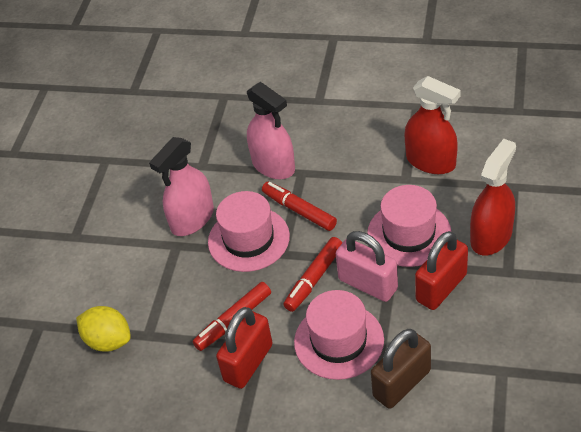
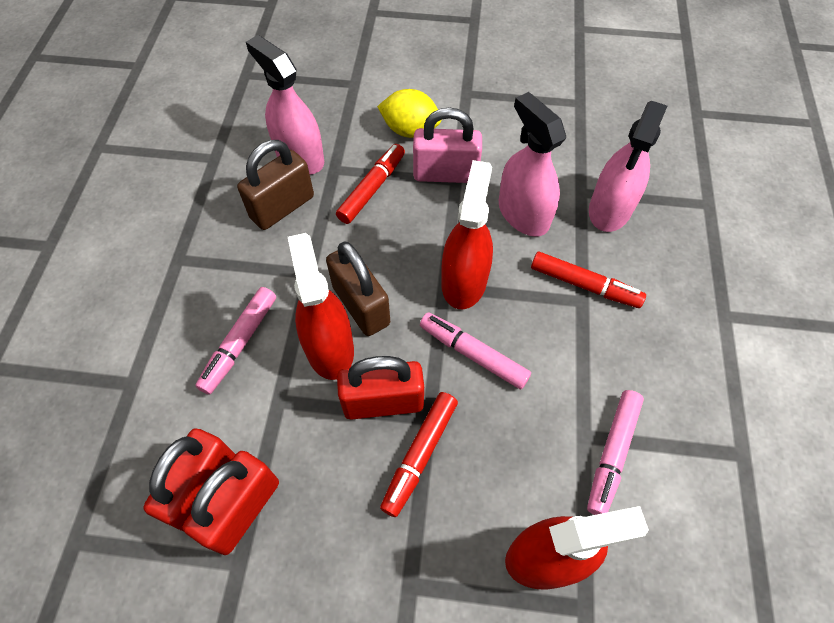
brown padlock: [371,329,431,409] = 1 -> [237,140,314,230] [326,241,390,336] = 2
pink hat: [208,191,290,272] [294,290,384,380] [367,185,451,267] = 3 -> none = 0
pink marker: none = 0 -> [195,287,276,395] [420,312,531,389] [587,390,644,515] = 3
pink spray bottle: [149,137,214,236] [247,82,295,180] = 2 -> [246,35,324,175] [499,92,566,237] [589,101,667,232] = 3
red padlock: [216,307,273,389] [415,231,468,310] = 2 -> [143,428,236,532] [183,451,279,555] [337,356,424,420] = 3
red spray bottle: [405,76,461,174] [470,139,516,255] = 2 -> [288,233,354,380] [441,160,493,309] [505,506,649,590] = 3

